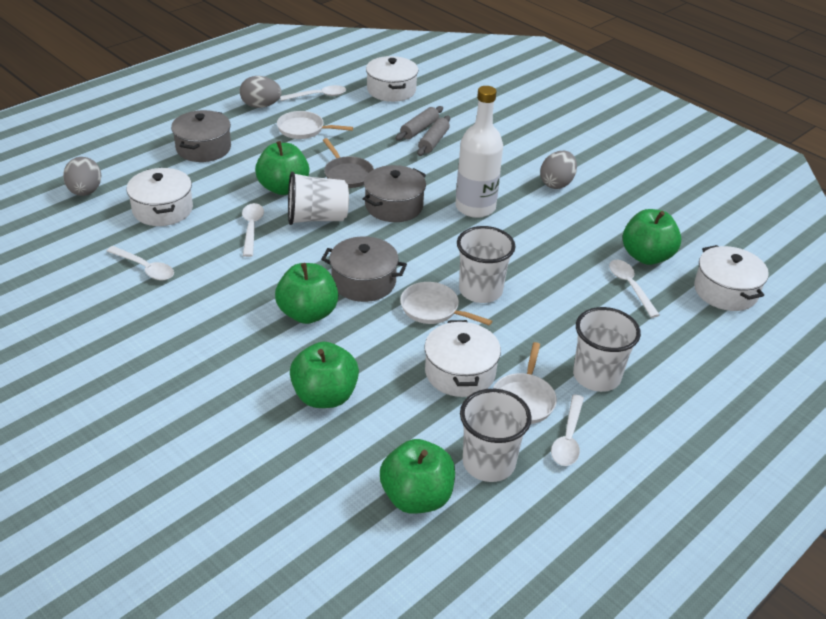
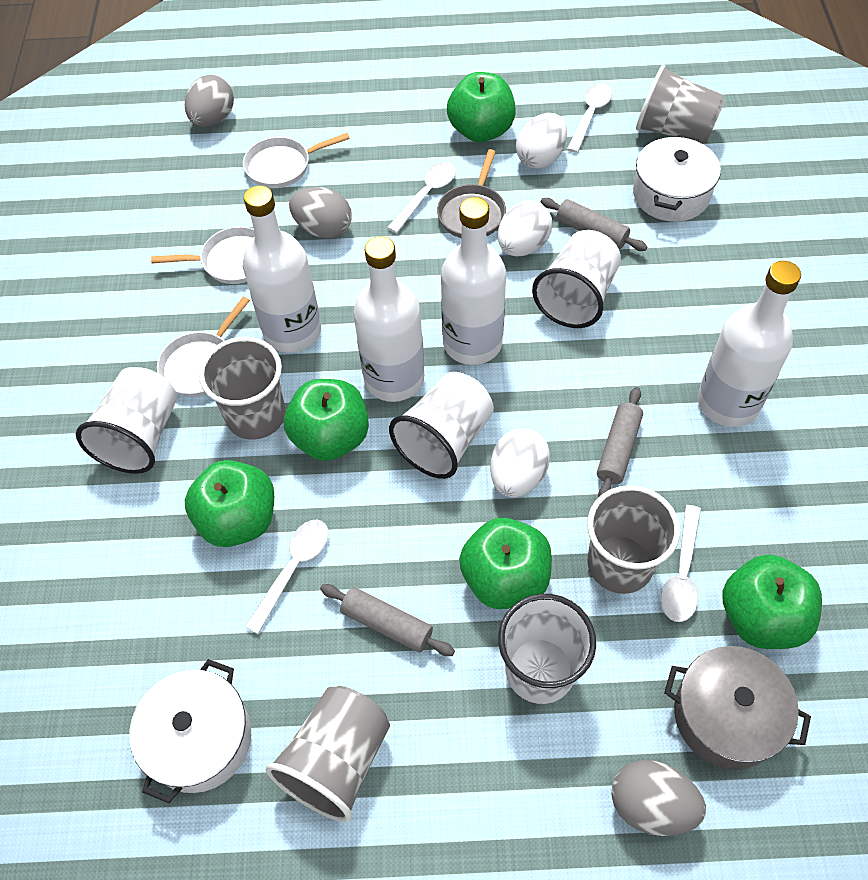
grey cup: none = 0 -> [199,337,286,440] [266,686,390,822] [587,485,680,594] [636,65,725,143] = 4
grey pot: [171,110,231,162] [321,236,407,302] [363,165,426,222] = 3 -> [664,646,811,770] = 1
grey rolling pin: [395,106,443,141] [417,116,450,156] = 2 -> [320,584,455,656] [541,198,647,251] [597,387,643,497] = 3
white bottle: [455,86,503,218] = 1 -> [243,185,321,353] [353,236,424,402] [441,197,506,365] [698,261,801,427] = 4
white egg: none = 0 -> [490,428,550,498] [498,200,552,256] [516,113,567,169] = 3
white pot: [126,167,193,226] [366,56,418,102] [425,320,501,397] [694,245,769,311] = 4 -> [129,659,251,803] [633,135,721,222] = 2
white spoon: [107,246,174,280] [242,203,264,257] [280,85,346,101] [551,394,584,466] [609,260,660,318] = 5 -> [245,520,329,634] [387,162,456,233] [567,83,612,153] [661,505,701,622] = 4

